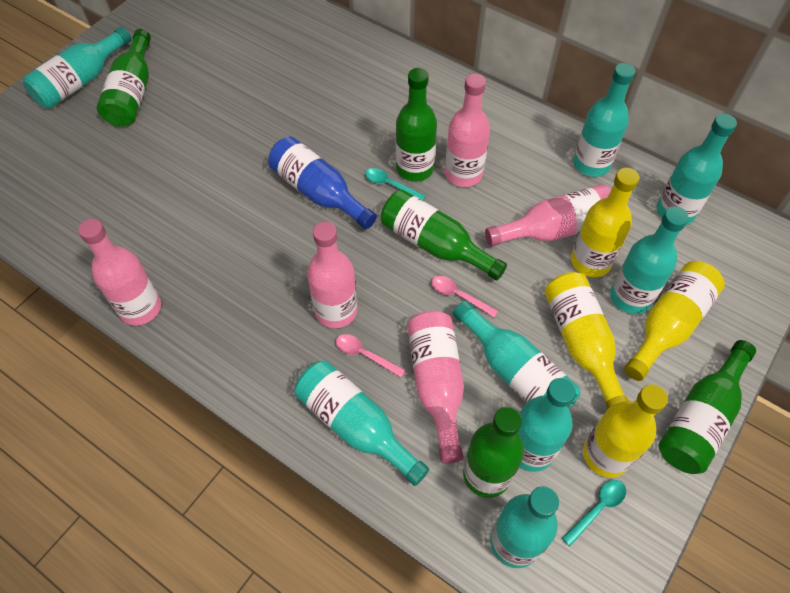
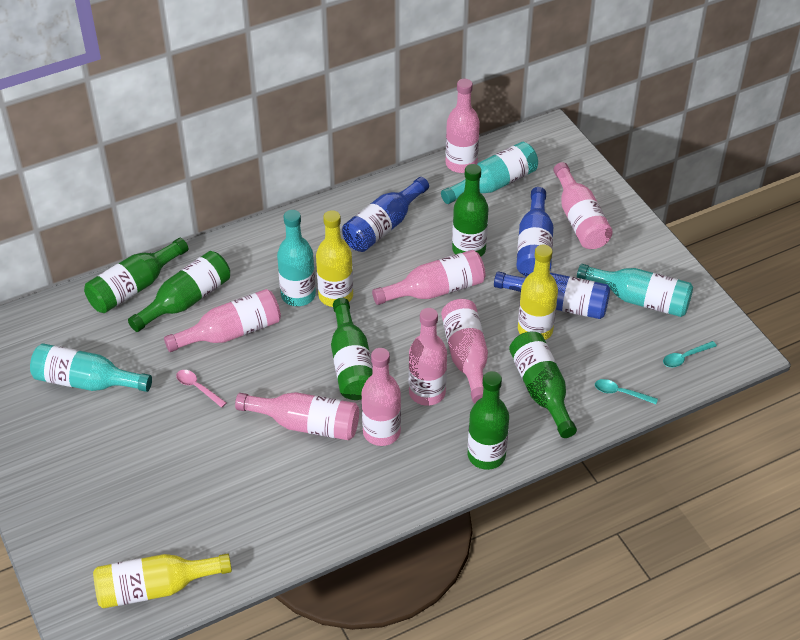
blue bottle: [268,137,377,229] = 1 -> [342,177,429,252] [494,271,610,319] [516,187,553,277] = 3
green bottle: [97,29,151,126] [381,190,507,280] [396,68,437,182] [463,407,524,498] [658,340,756,474] = 5 -> [84,238,188,313] [128,251,230,332] [331,298,373,400] [452,164,489,257] [468,371,509,470] [509,332,577,438] = 6
pink bottle: [78,219,161,326] [307,222,358,328] [407,311,464,464] [445,74,490,187] [485,184,612,247] = 5 -> [164,289,281,352] [235,392,359,440] [362,348,401,446] [372,250,485,305] [409,308,447,406] [441,299,488,403] [445,79,480,173] [554,162,613,249] = 8
pink spoon: [336,334,405,377] [431,276,498,317] = 2 -> [176,370,226,408] = 1
turquoise bottle: [23,27,131,109] [295,360,429,486] [453,300,580,409] [490,486,559,568] [517,378,576,472] [573,63,635,177] [610,206,689,314] [656,114,737,225] = 8 -> [30,343,152,392] [277,210,316,306] [441,142,538,204] [577,264,693,317] = 4
yellow bottle: [545,272,629,409] [571,168,639,277] [583,384,668,478] [624,261,725,381] = 4 -> [93,553,232,609] [316,210,353,307] [518,245,558,340] = 3

